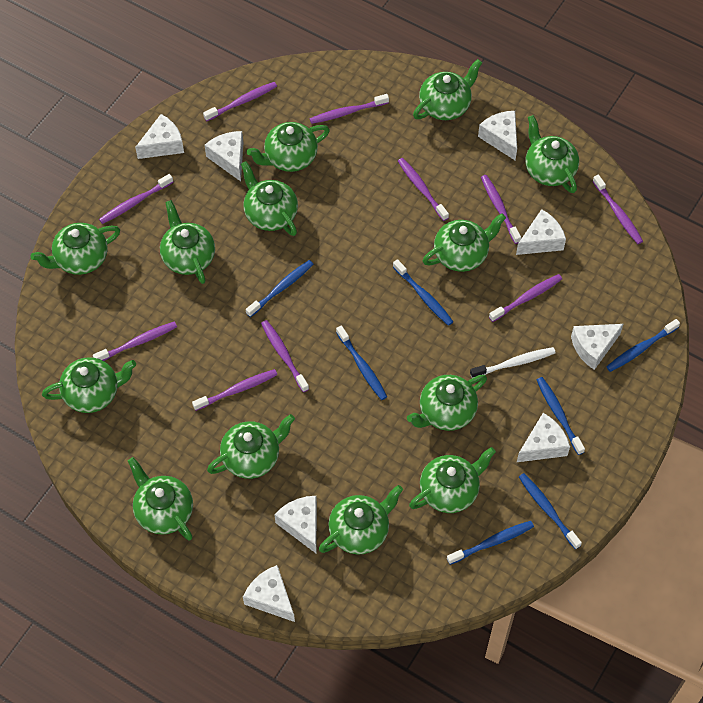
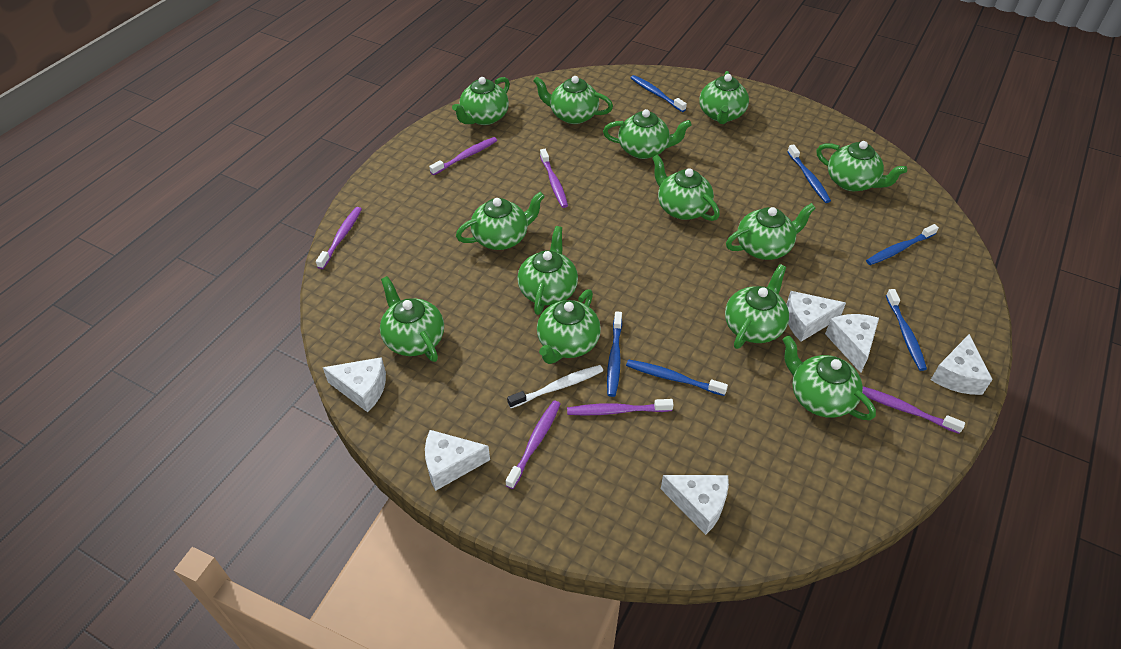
blue toothbrush: [246,260,314,317] [336,325,387,400] [393,259,453,326] [447,521,534,565] [519,473,582,549] [537,377,585,455] [606,319,680,372] = 7 -> [607,311,622,397] [626,359,728,396] [631,75,687,112] [787,144,831,203] [866,224,939,265] [886,289,927,371] = 6
purple toothbrush: [93,321,177,361] [99,174,173,224] [192,369,277,411] [203,82,277,121] [261,320,309,392] [310,94,389,124] [398,158,449,221] [481,175,521,244] [489,274,562,322] [592,175,643,244] = 10 -> [316,207,362,269] [429,137,497,175] [506,400,560,489] [540,149,568,208] [567,399,674,416] [863,387,965,434] = 6
white cheese: [135,114,184,159] [205,131,243,181] [243,565,295,622] [274,496,317,553] [478,111,517,160] [516,209,566,255] [517,413,570,462] [571,324,623,370] = 8 -> [323,357,386,412] [425,430,490,491] [661,475,729,535] [786,291,846,342] [825,314,879,373] [931,334,993,395] = 6

